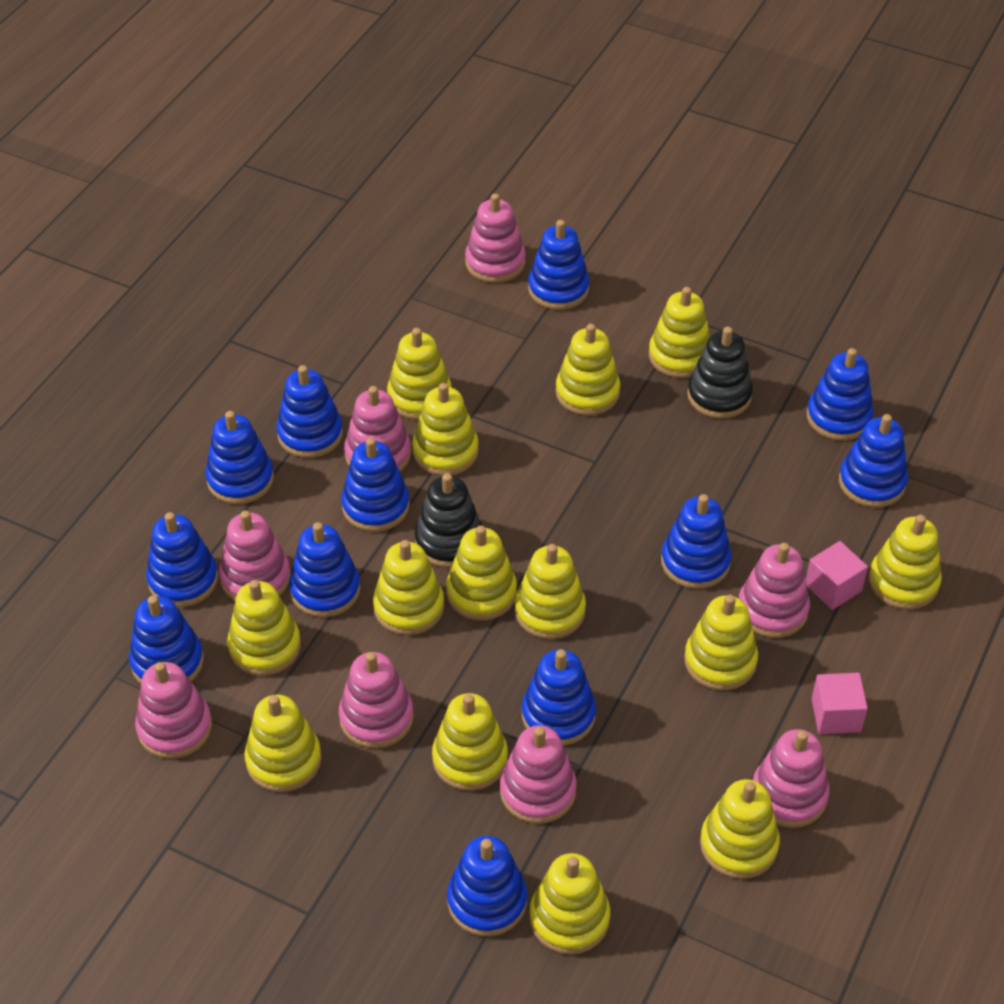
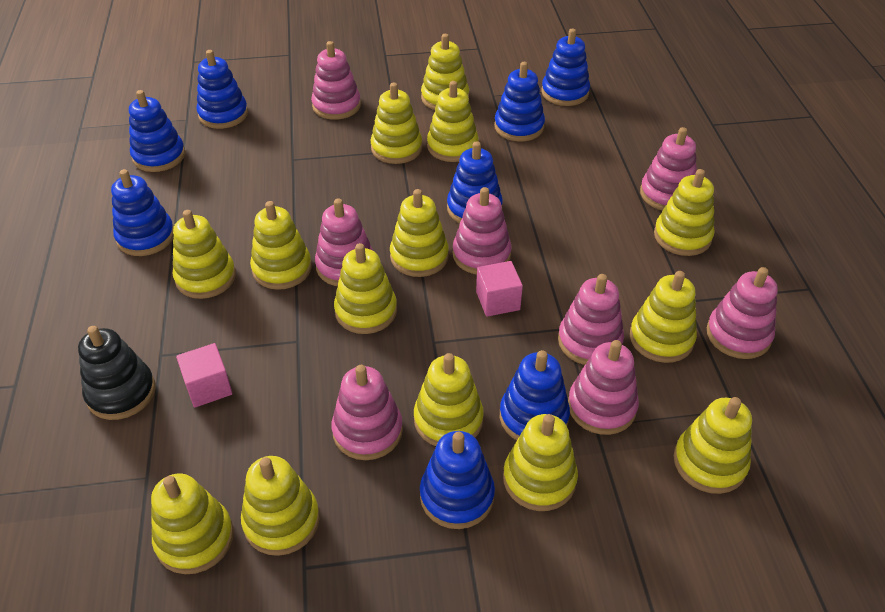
black stacking toy: [415,473,483,568] [687,327,753,419] = 2 -> [78,326,155,420] = 1
blue stacking toy: [129,595,204,684] [146,512,218,607] [205,411,274,504] [276,365,343,458] [289,522,360,618] [341,438,410,532] [447,836,527,937] [522,649,596,746] [528,220,589,310] [661,494,732,589] [807,348,874,441] [839,414,908,508] = 12 -> [111,169,174,256] [129,90,185,172] [196,50,248,129] [420,431,495,529] [447,141,503,223] [494,62,545,141] [500,350,570,440] [542,28,590,106] = 8

